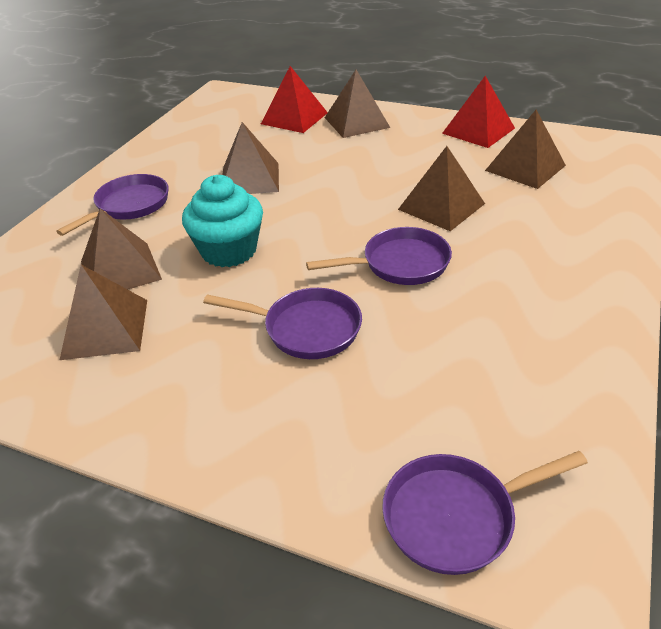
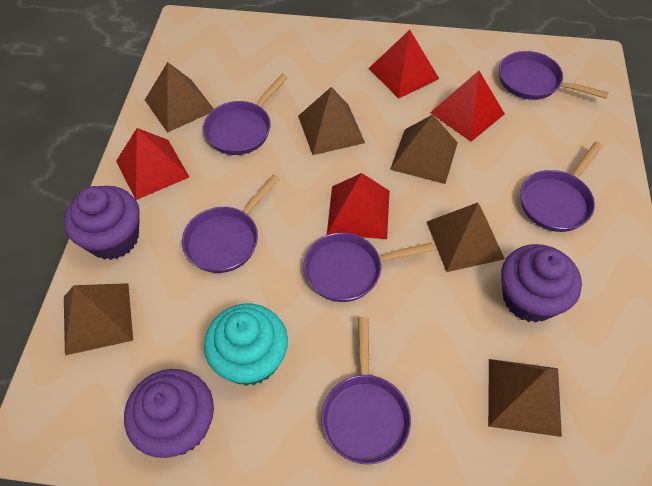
purple cupcake: none = 0 -> [64,186,140,260] [124,369,214,458] [501,244,582,323] = 3
purple pan: [56,174,169,236] [203,288,362,359] [306,227,452,285] [382,451,588,575] = 4 -> [182,174,279,273] [203,74,288,155] [303,232,434,302] [321,317,411,465] [499,51,609,100] [520,142,603,232] = 6
red pyramid: [261,66,328,133] [442,76,515,148] = 2 -> [116,128,189,200] [327,173,390,239] [369,30,439,99] [430,71,505,142] = 4

